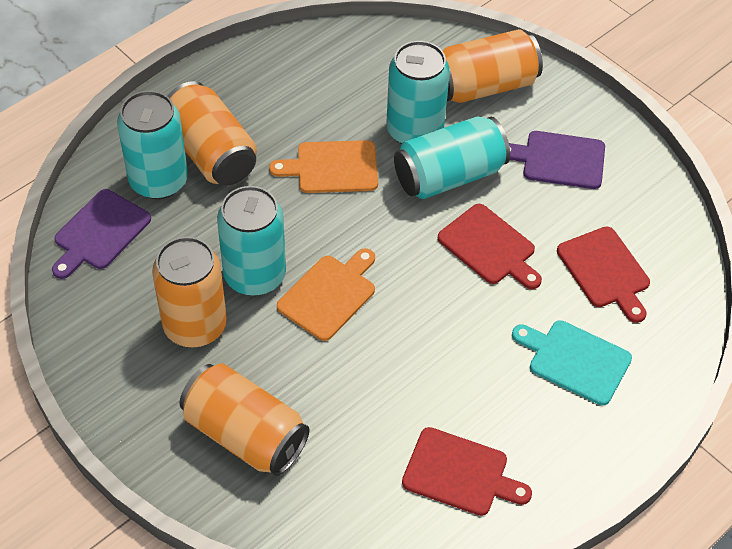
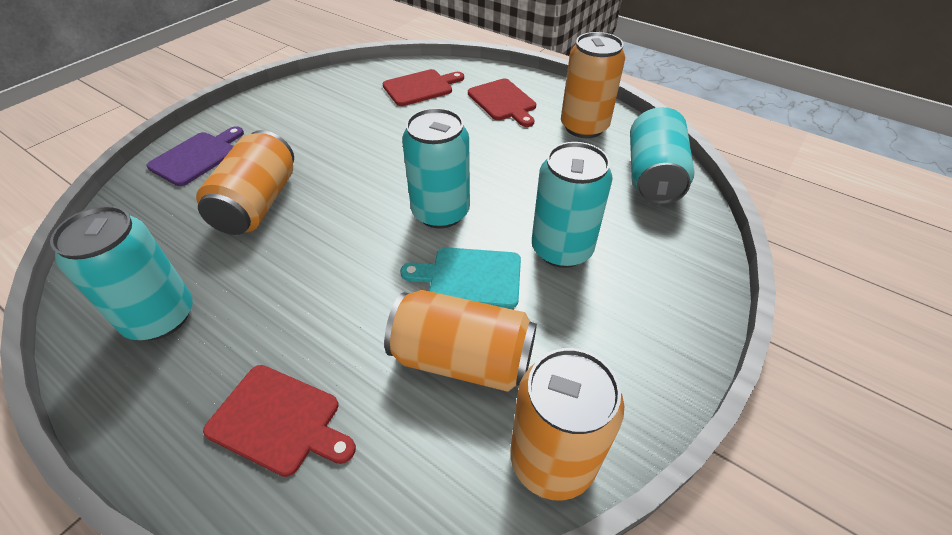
orange cutting board: [269,140,378,193] [277,248,375,341] = 2 -> none = 0
purple cutting board: [52,189,151,279] [509,131,605,189] = 2 -> [147,126,244,186] = 1

